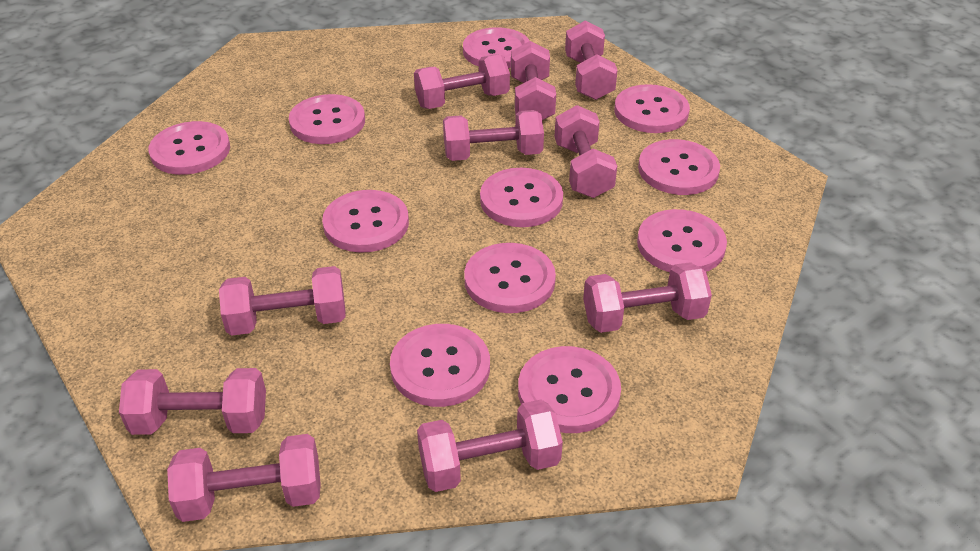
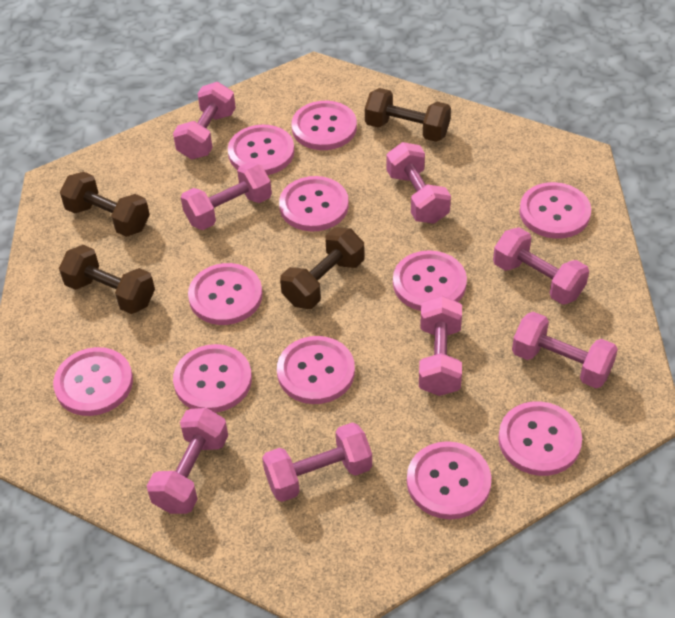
brown dumbbell: none = 0 -> [59,245,155,314] [60,172,150,237] [280,227,365,309] [365,88,451,142] = 4
pink dumbbell: [119,368,266,435] [167,434,321,522] [219,266,346,336] [414,54,510,109] [417,400,563,492] [443,110,544,161] [511,41,556,120] [554,105,617,198] [565,21,618,100] [583,262,712,333] = 10 -> [147,408,228,514] [173,82,236,159] [181,162,272,230] [262,422,372,502] [386,142,451,224] [419,296,462,396] [493,227,589,305] [512,312,618,388] = 8

